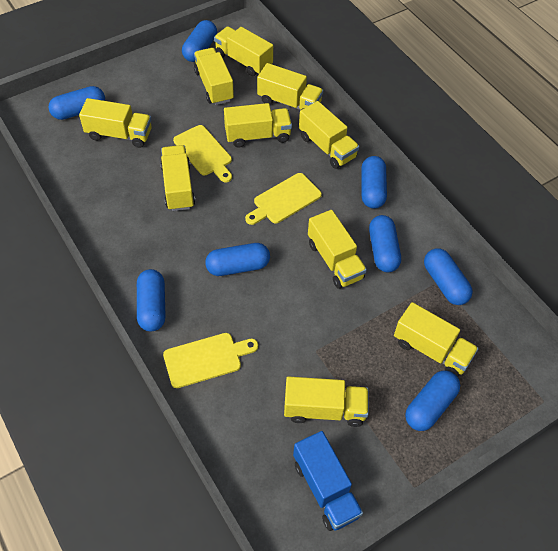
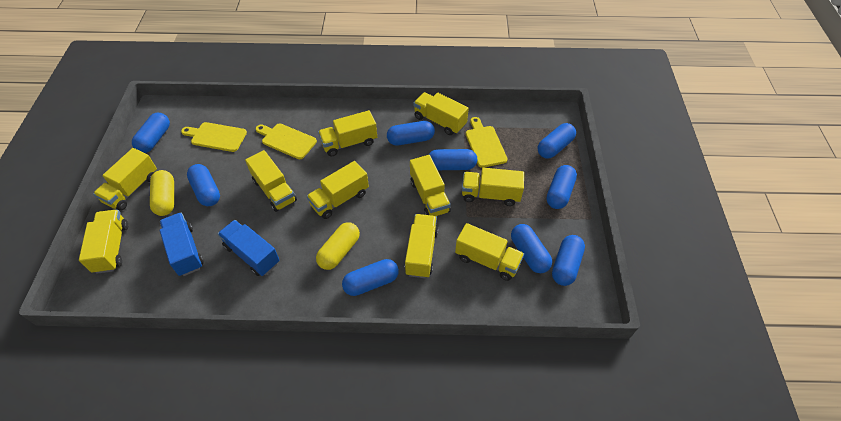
blue capsule: [48,86,105,120] [137,269,165,331] [182,20,217,62] [205,243,270,276] [361,156,387,209] [369,215,401,272] [405,370,460,431] [424,248,473,305] = 8 -> [132,113,170,153] [187,164,220,206] [342,259,399,296] [387,121,435,145] [428,149,477,170] [511,224,552,273] [537,123,576,159] [547,165,577,209] [552,235,585,286] = 9
blue truck: [293,431,363,531] = 1 -> [160,213,204,276] [218,220,280,276] = 2
yellow capsule: none = 0 -> [150,170,174,216] [316,222,360,270] = 2

